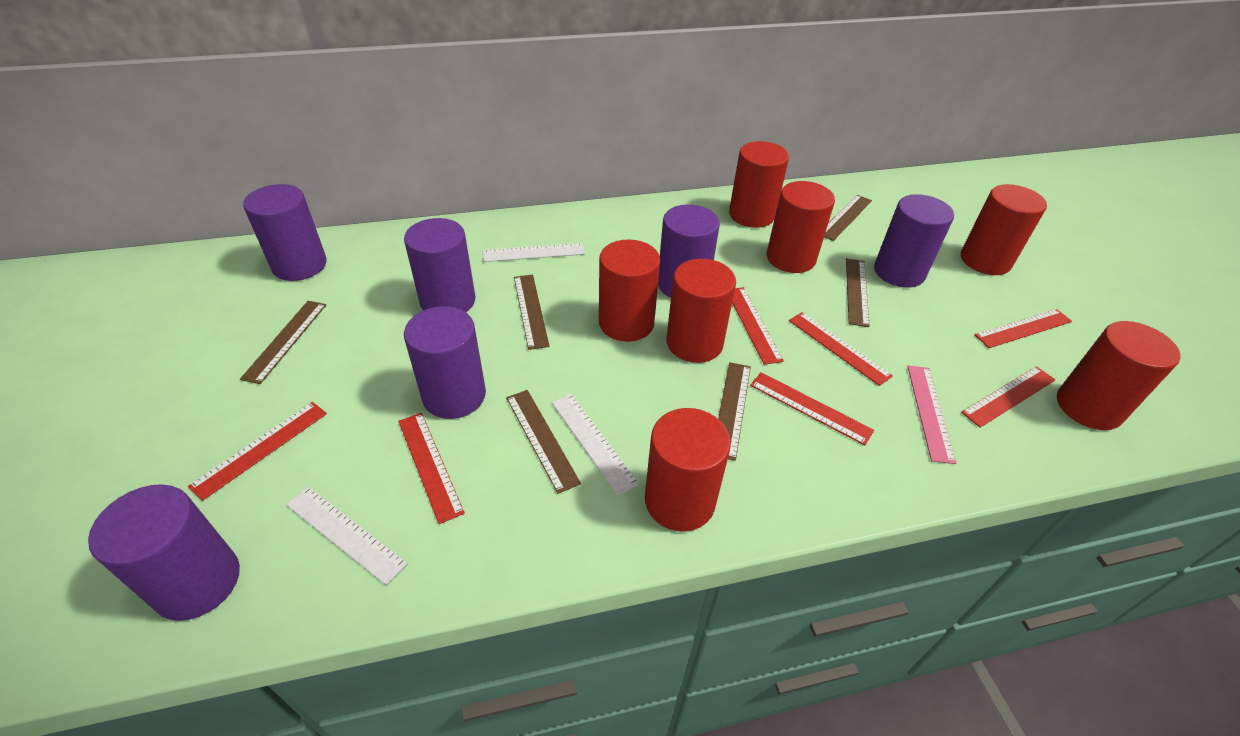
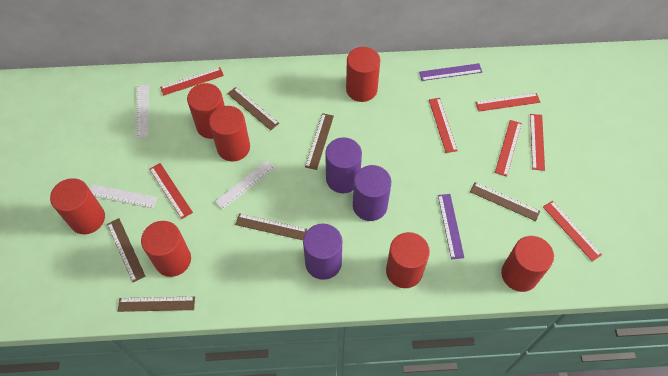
pink ruler: [907,366,956,464] = 1 -> none = 0
purple cylinder: [88,484,240,621] [243,184,327,281] [404,218,476,312] [404,306,486,419] [658,204,720,298] [874,194,954,288] = 6 -> [303,224,342,280] [325,137,362,193] [353,165,391,221] = 3
purple ruler: none = 0 -> [419,63,482,81] [438,194,464,259] = 2

